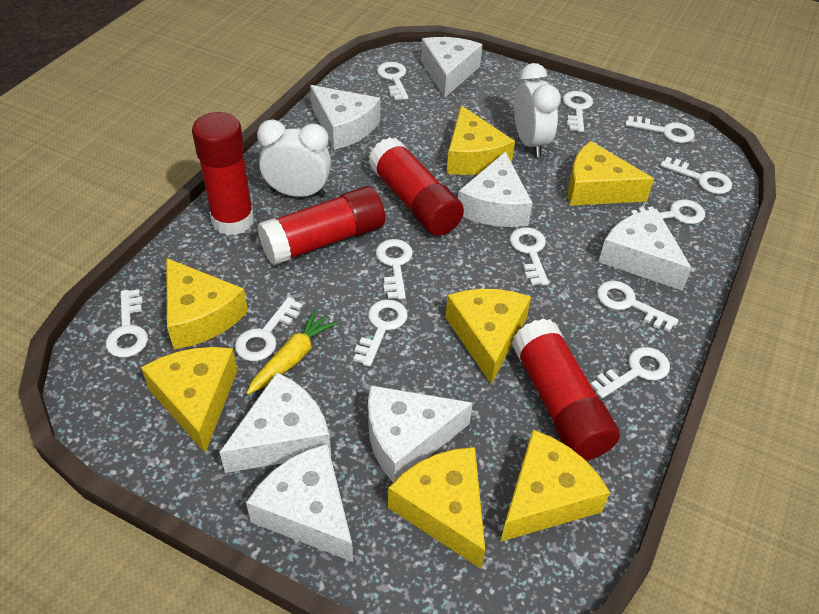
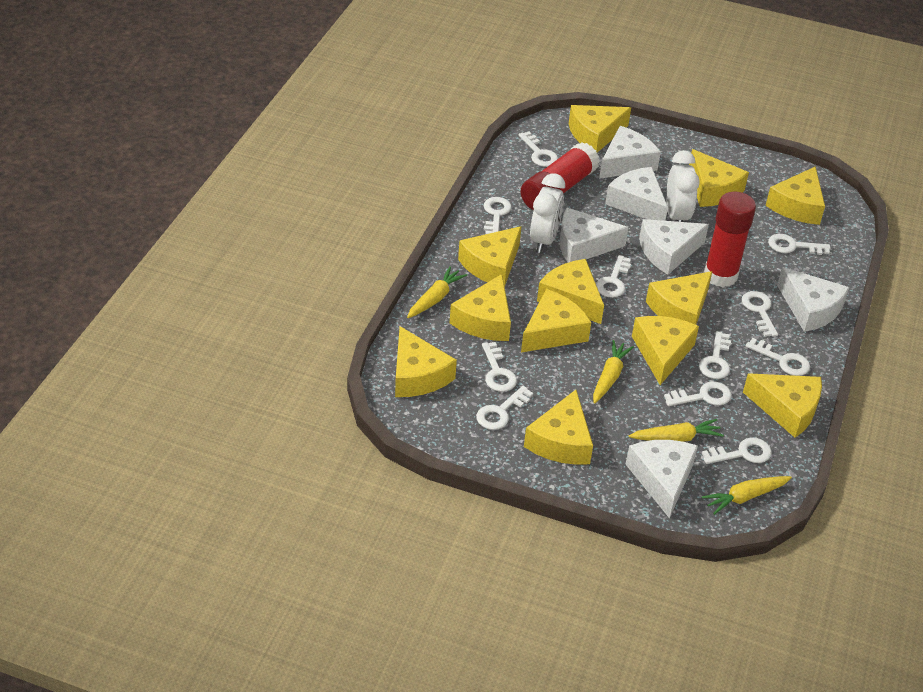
red glue stick: [192,112,254,236] [258,186,385,266] [368,137,464,236] [512,318,620,461] = 4 -> [520,142,600,210] [704,192,756,287] = 2
white cheese: [219,372,331,473] [246,444,353,562] [310,85,380,150] [368,385,473,482] [421,37,483,98] [458,151,532,227] [599,208,692,291] = 7 -> [560,207,629,263] [599,126,661,179] [605,167,668,221] [625,440,698,519] [639,219,709,275] [777,267,849,332] = 6
white key: [106,289,148,358] [235,297,303,361] [354,299,408,367] [376,239,413,300] [377,62,408,100] [509,227,549,285] [563,91,593,132] [590,347,670,399] [597,280,679,332] [625,116,695,143] [630,199,705,224] [660,157,732,194] = 12 -> [476,386,533,430] [482,342,517,392] [484,197,511,234] [519,131,558,167] [596,255,631,298] [664,381,732,406] [699,331,731,379] [702,437,772,464] [742,291,778,337] [746,338,810,376] [768,234,830,255] = 11
yellow carrot: [246,310,338,395] = 1 -> [407,266,467,318] [593,340,634,404] [629,419,724,442] [702,476,792,515] = 4
yellow cheese: [141,347,238,453] [166,258,248,349] [388,447,485,569] [445,289,531,384] [447,106,515,175] [500,430,610,542] [568,141,654,206] = 7 -> [395,326,457,397] [450,274,511,341] [458,226,522,287] [521,289,591,352] [524,390,593,465] [537,259,604,324] [569,105,631,152] [632,316,699,385] [646,271,712,325] [689,149,749,207] [743,374,822,438] [766,166,825,225] = 12

